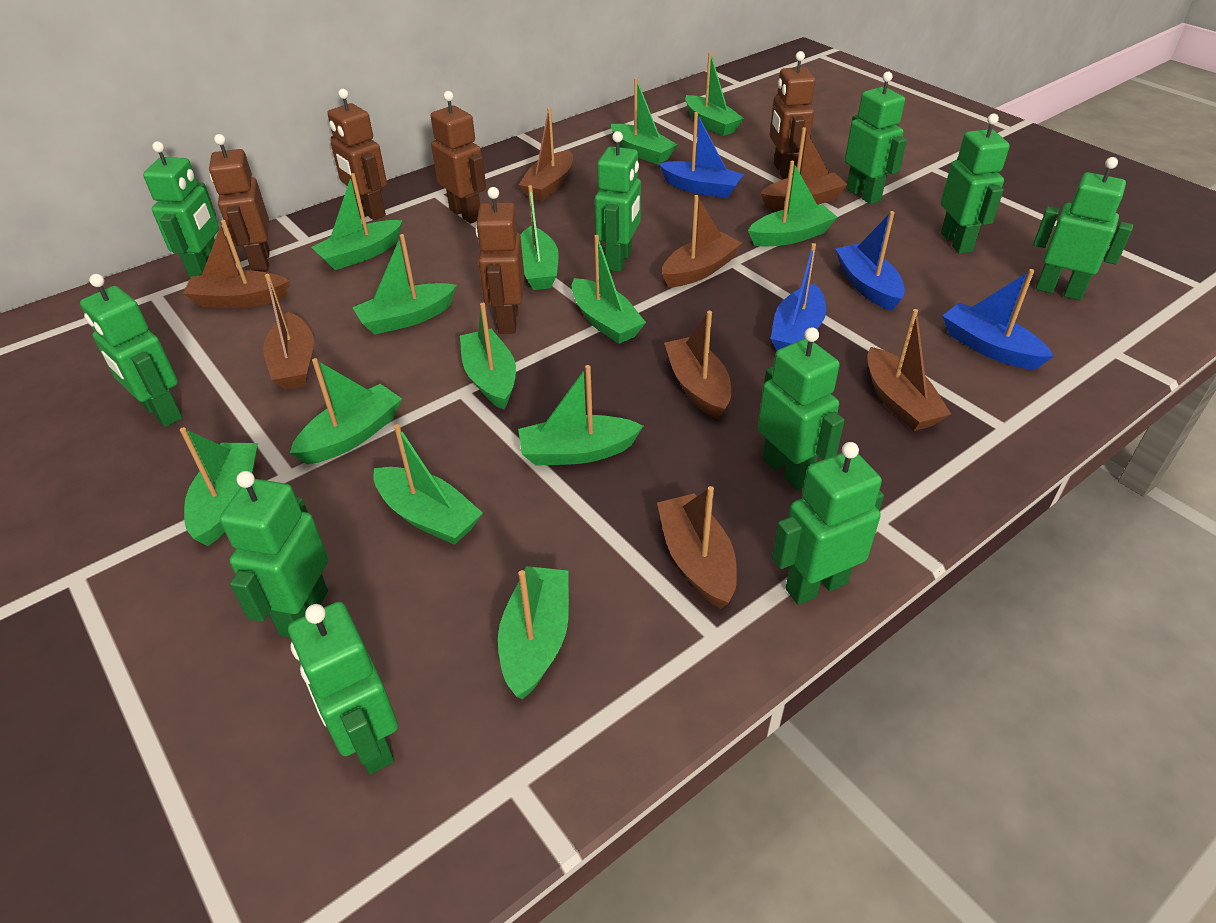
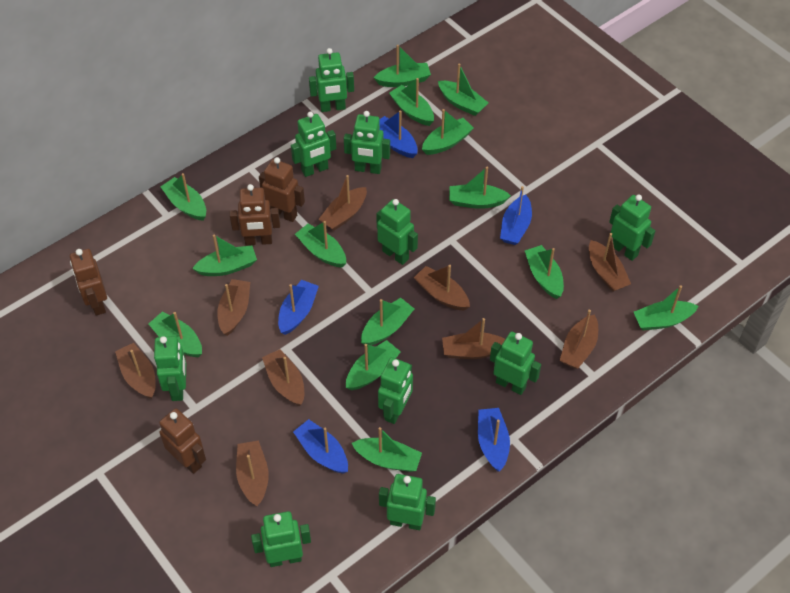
blue boat: [659,112,744,198] [771,243,826,351] [835,211,905,311] [942,269,1054,370] = 4 -> [278,280,319,335] [293,419,348,474] [379,110,418,158] [478,408,510,472] [500,186,532,245] = 5
brown boat: [183,220,289,308] [263,274,314,389] [519,108,573,201] [657,486,737,609] [662,195,742,287] [664,311,731,420] [760,127,848,210] [867,309,951,431] = 8 -> [115,343,156,399] [217,279,250,336] [236,440,269,506] [262,349,304,406] [318,175,367,231] [414,265,470,310] [442,318,505,359] [560,310,598,369] [589,233,631,292] = 9
brown robot: [209,134,270,272] [327,89,387,220] [431,91,486,224] [476,187,524,334] [770,51,815,179] = 5 -> [70,249,107,316] [159,408,206,474] [230,184,280,246] [259,157,305,222] = 4
green boat: [180,427,258,546] [290,358,402,464] [311,173,403,270] [352,234,457,334] [373,424,483,545] [460,303,516,410] [498,566,569,699] [518,365,643,466] [520,185,559,290] [572,235,646,344] [611,78,677,164] [685,52,744,136] [748,161,838,247] = 13 -> [148,311,202,357] [160,173,206,221] [192,234,257,276] [295,221,346,268] [346,340,401,390] [351,427,422,472] [361,298,414,345] [374,45,431,87] [389,78,434,126] [422,109,474,155] [438,63,488,116] [449,167,511,209] [524,245,564,299] [634,285,698,330] = 14

